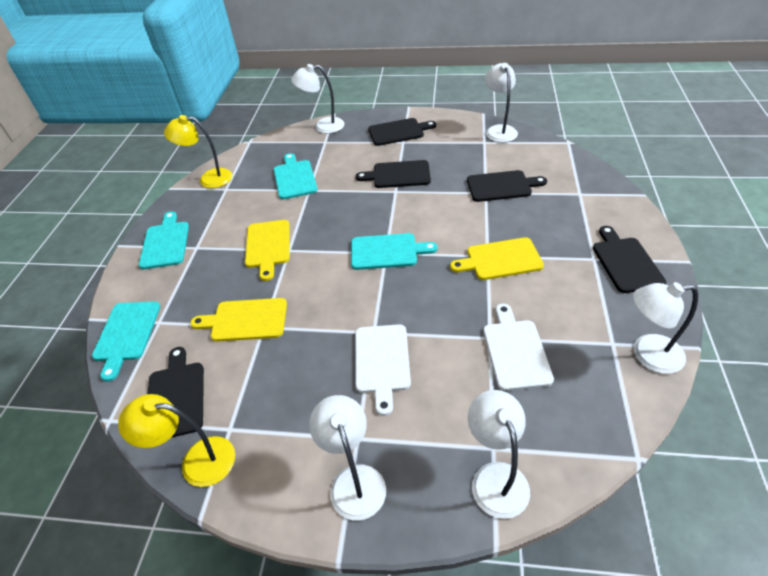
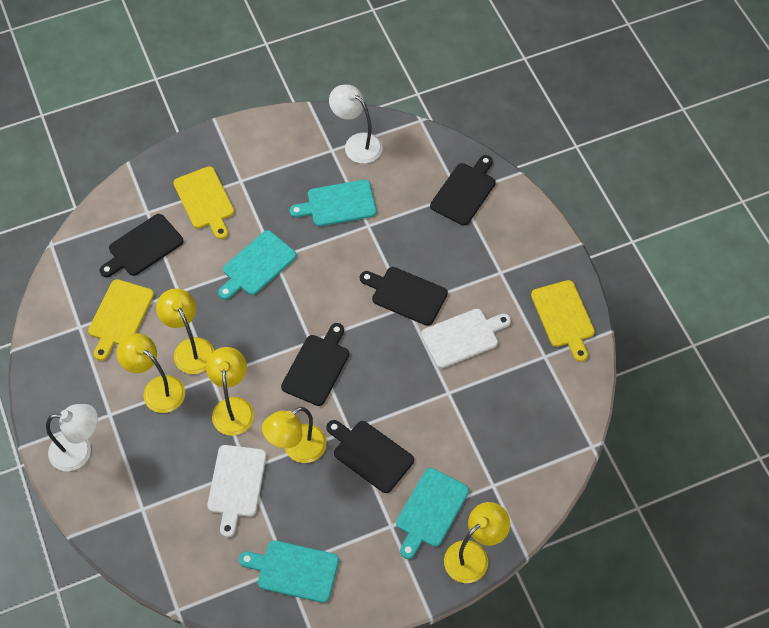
white lamp: [291,64,345,133] [309,395,386,521] [468,390,530,519] [485,63,518,142] [633,282,698,374] = 5 -> [46,404,98,471] [329,85,383,164] = 2
yellow lamp: [118,394,235,487] [164,115,233,188] = 2 -> [116,333,185,413] [156,289,214,374] [206,347,254,436] [262,407,327,463] [444,502,510,583] = 5

